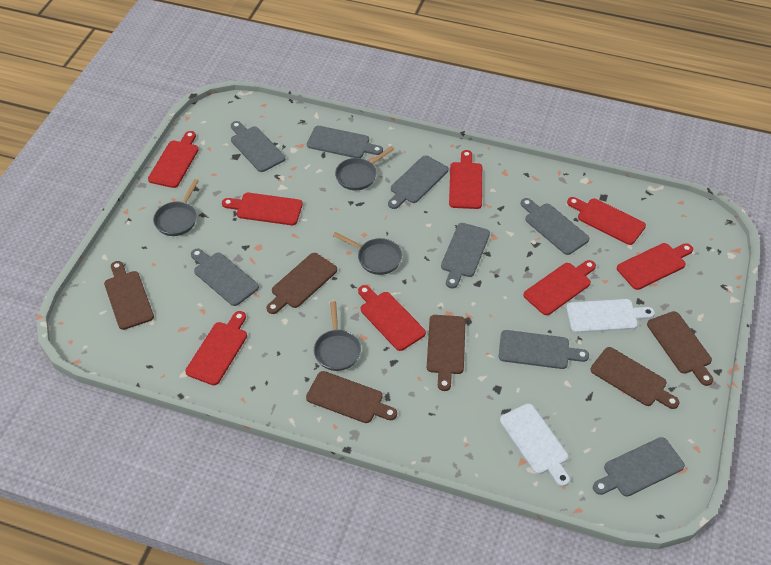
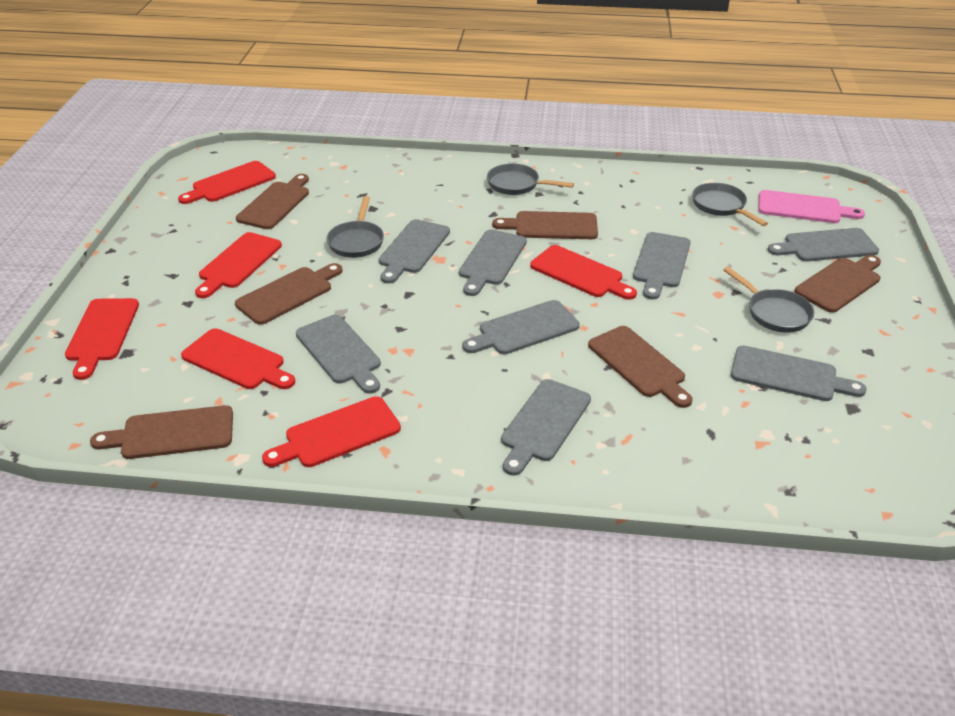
pink cutting board: none = 0 -> [758,190,865,223] = 1
red cutting board: [148,131,199,188] [185,311,247,385] [222,193,303,225] [358,285,426,351] [449,150,482,209] [523,260,596,315] [567,197,646,245] [617,243,693,290] = 8 -> [65,298,139,380] [178,161,276,204] [181,328,295,389] [195,232,282,298] [262,396,401,467] [530,245,637,300] = 6
white cutting board: [500,403,570,487] [566,299,655,333] = 2 -> none = 0

